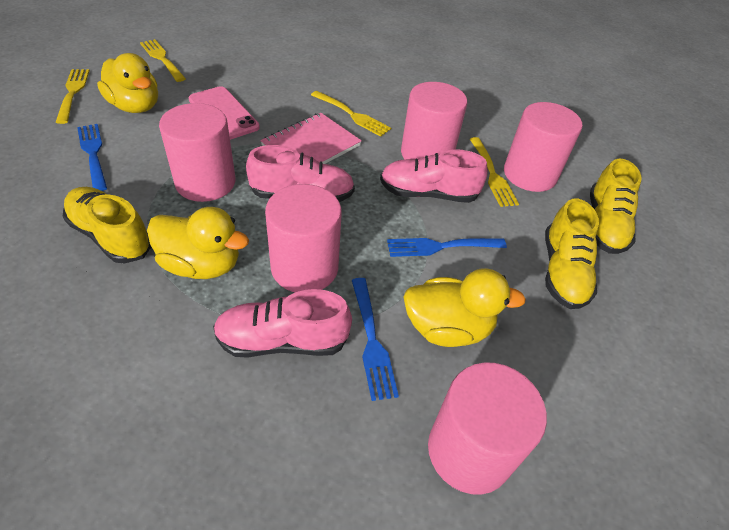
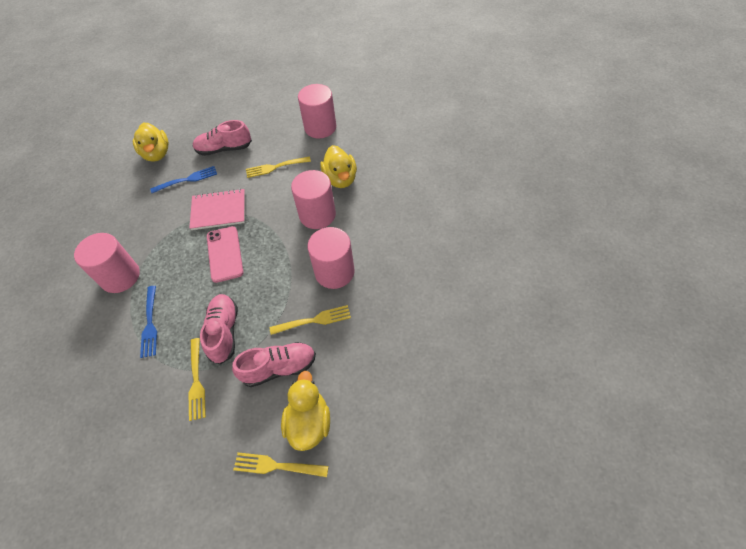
blue fork: [77,124,107,191] [352,278,399,401] [387,238,507,257] = 3 -> [140,286,157,358] [150,166,217,193] = 2
pink cylinder: [159,103,236,202] [265,184,342,292] [401,82,467,160] [428,362,547,495] [504,102,582,192] = 5 -> [74,233,140,293] [291,170,336,229] [298,84,336,138] [307,227,355,289] = 4
yellow shoe: [62,187,151,264] [545,199,599,309] [590,159,641,254] = 3 -> none = 0

